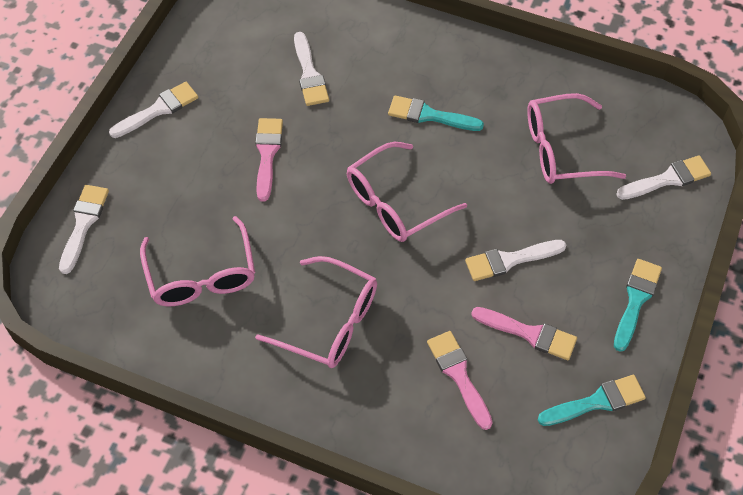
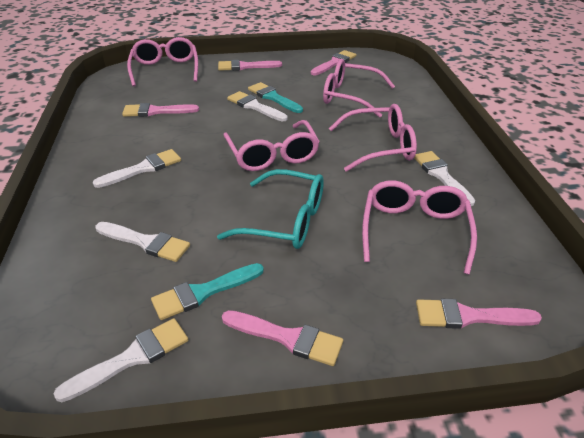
pink brush: [255,118,283,202] [427,331,493,430] [471,307,577,360] = 3 -> [122,103,199,117] [218,60,282,71] [222,310,343,366] [311,50,356,75] [416,299,542,329] = 5
pink glasses: [140,216,255,307] [255,256,377,368] [347,142,467,242] [527,93,626,184] = 4 -> [127,37,198,87] [223,120,320,171] [323,59,395,118] [329,104,417,172] [362,181,477,275] = 5
turquoise brush: [388,95,484,131] [538,375,646,426] [614,259,662,352] = 3 -> [151,263,264,320] [248,82,303,113] = 2
turquoise glasses: none = 0 -> [217,169,324,249] = 1

